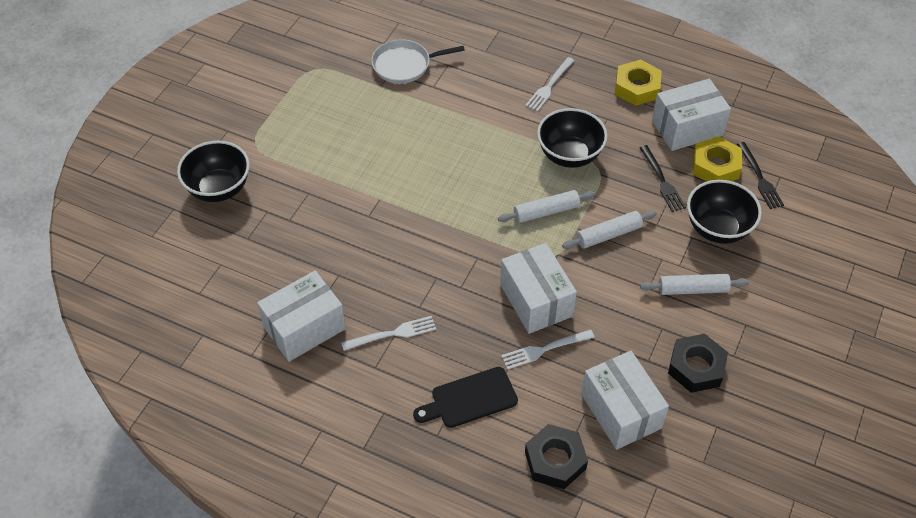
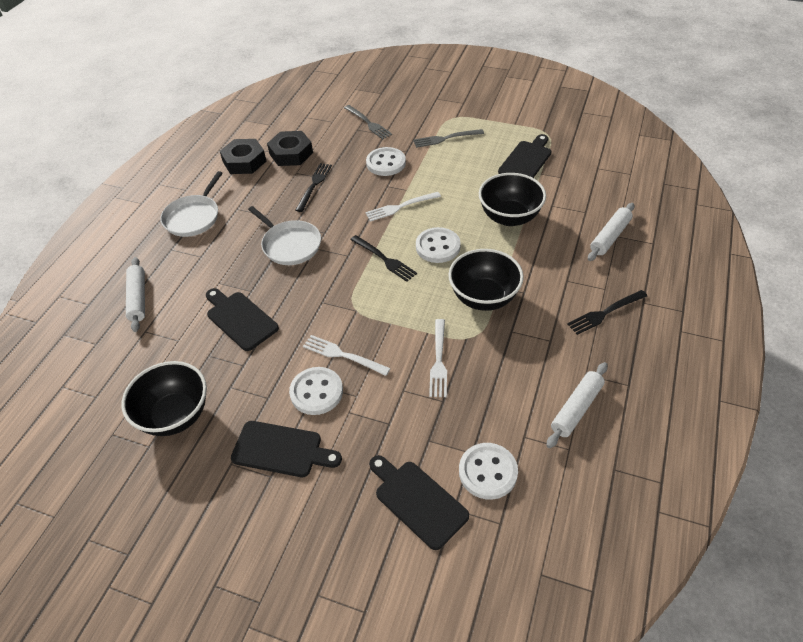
black cutting board: [413,367,518,428] = 1 -> [206,288,279,351] [231,421,342,477] [369,455,469,550] [498,134,552,178] = 4
black fork: [639,145,686,212] [737,142,784,209] = 2 -> [296,163,332,212] [350,235,417,282] [567,290,647,335] = 3
grey fork: none = 0 -> [344,105,392,139] [413,129,484,148] = 2
white box: [257,271,346,362] [500,243,577,334] [581,351,669,450] [652,79,731,151] = 4 -> none = 0
white button: none = 0 -> [289,367,343,415] [366,147,406,176] [416,227,461,263] [459,443,518,500] = 4
white pan: [371,39,465,84] = 1 -> [160,171,223,237] [248,206,321,265] = 2
yellow nut: [615,59,662,106] [693,136,742,182] = 2 -> none = 0

